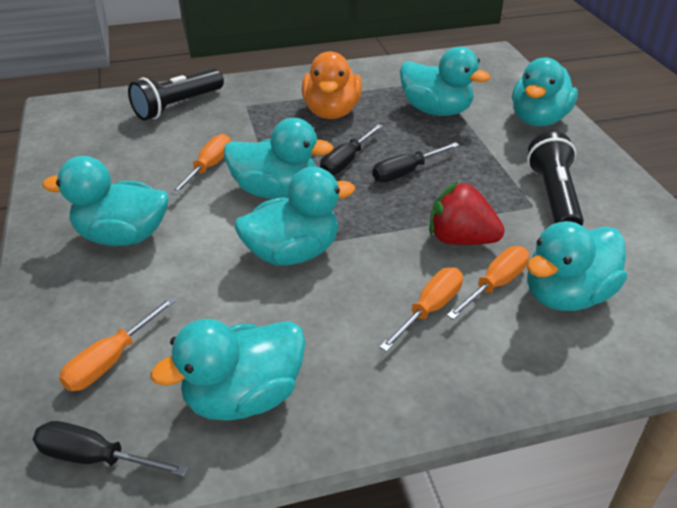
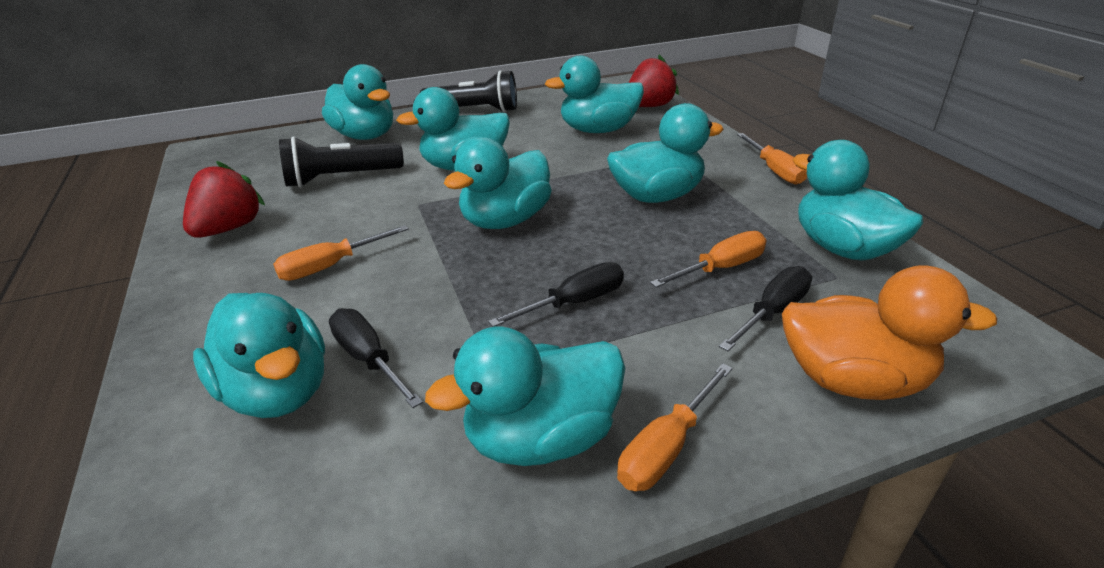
red strawberry: [429,181,505,245] = 1 -> [183,161,265,238] [629,55,679,107] = 2
turquoise duck: [42,156,169,246] [151,319,306,420] [224,118,333,199] [235,167,355,265] [400,47,490,116] [512,58,578,126] [527,221,627,311] = 7 -> [193,293,325,418] [322,64,393,140] [396,87,509,171] [425,327,625,466] [444,137,552,229] [545,56,644,133] [607,103,724,203] [792,140,924,261] = 8

